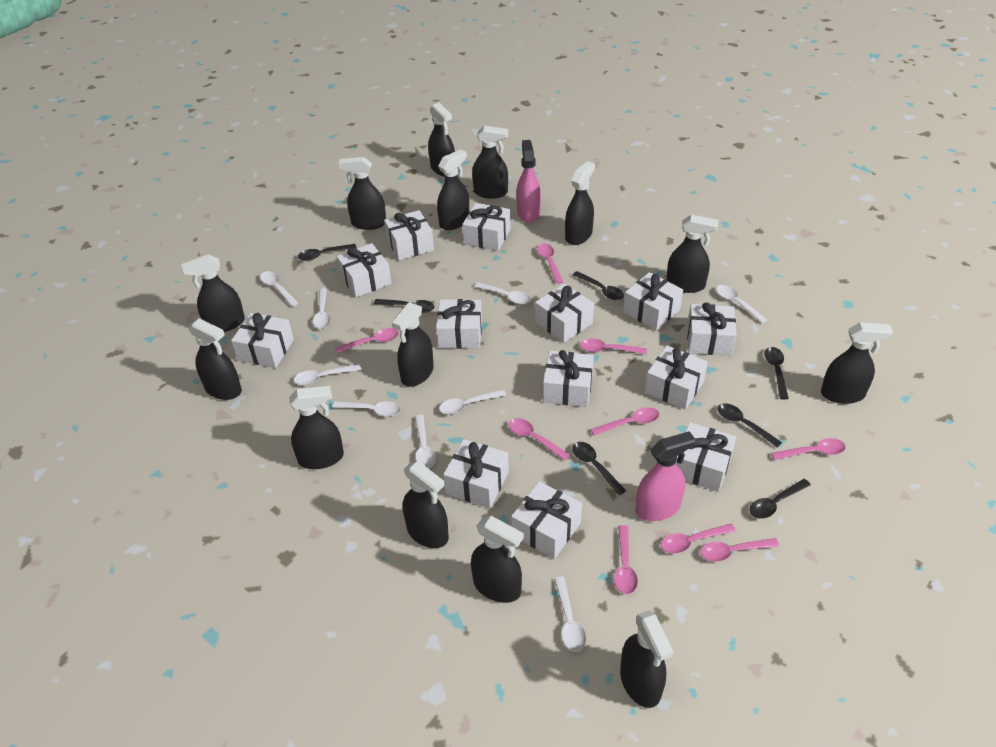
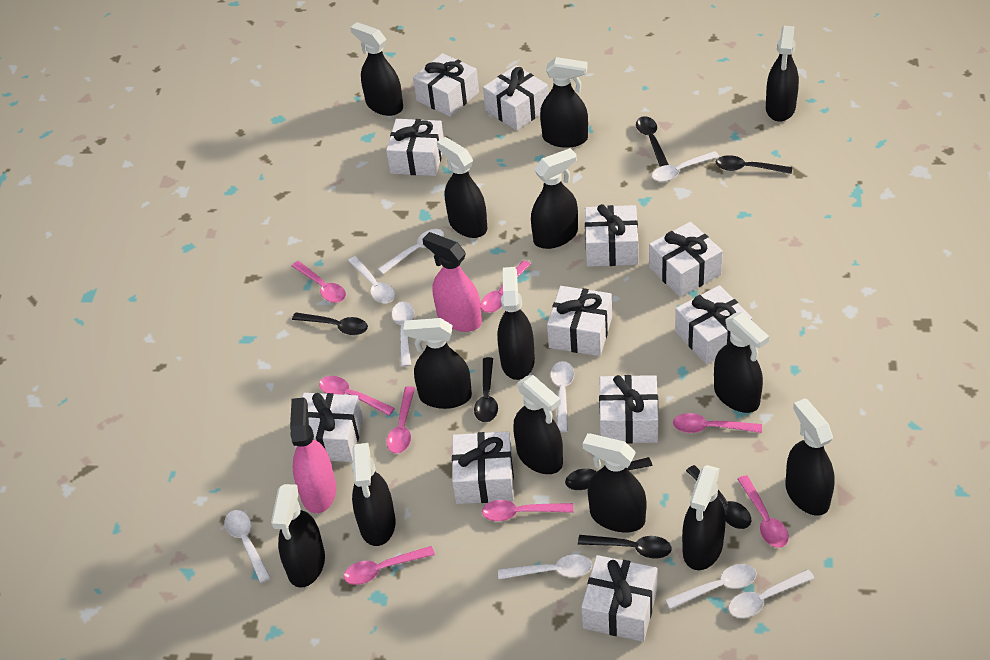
pink spoon: [335,328,399,353] [509,418,570,461] [537,243,563,284] [580,339,647,354] [591,407,659,436] [614,525,638,594] [661,524,736,553] [700,538,779,562] [771,438,846,460] = 9 -> [292,261,346,303] [319,376,395,416] [344,546,435,585] [386,386,415,454] [481,260,531,313] [482,500,574,521] [673,413,762,433] [737,475,789,548] = 8
white gift: [231,313,294,368] [336,243,392,297] [384,210,434,260] [436,299,482,349] [443,439,509,508] [462,203,511,251] [511,481,582,559] [535,284,594,343] [543,350,594,407] [623,272,683,331] [645,346,708,410] [675,422,736,492] [687,302,737,356] = 13 -> [295,393,363,462] [386,119,444,176] [413,53,479,117] [452,431,514,504] [483,65,549,131] [547,286,612,356] [581,555,658,642] [585,204,638,267] [599,375,658,443] [649,222,723,297] [675,285,752,365] = 11

